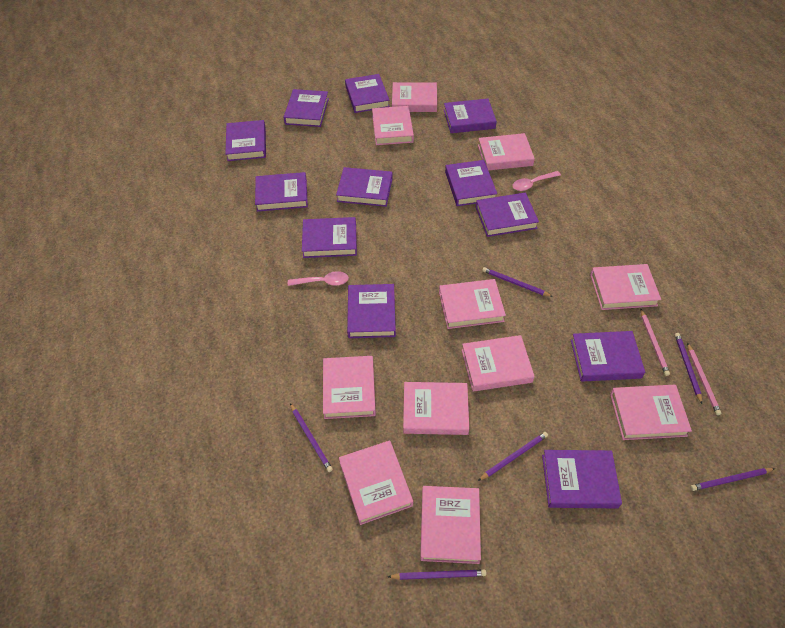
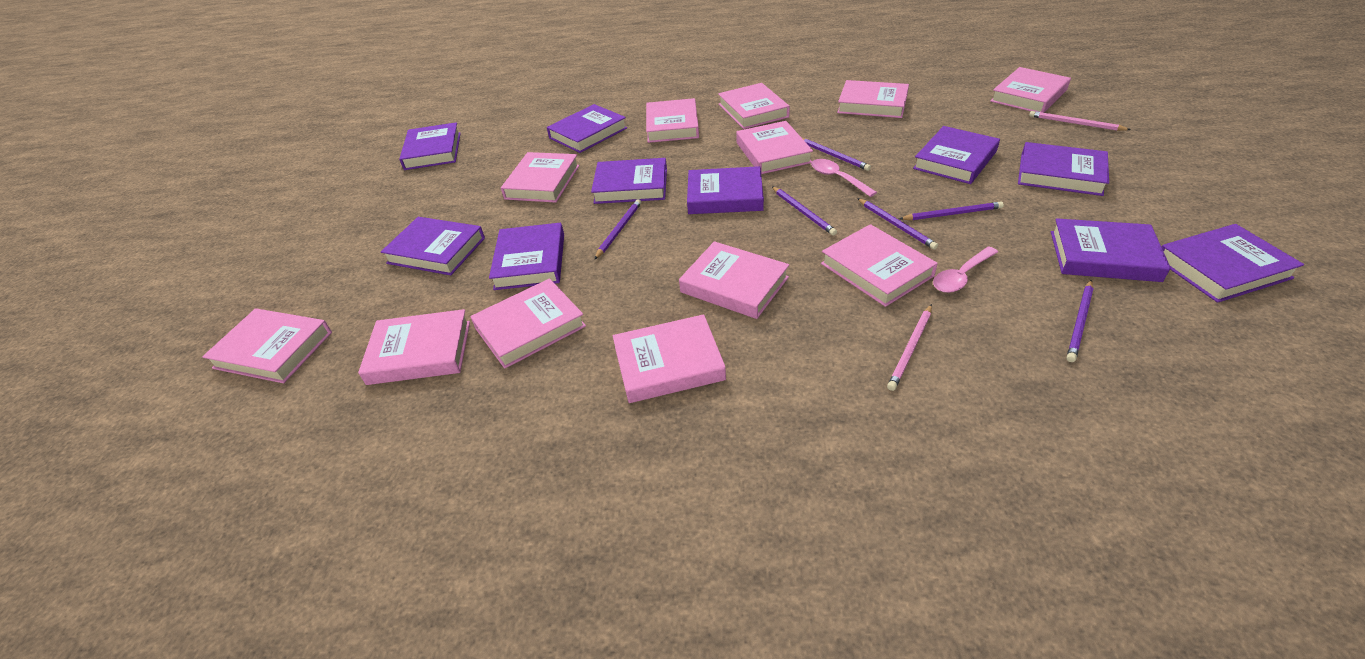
pink book: [323,356,376,419] [339,440,413,525] [372,106,414,145] [392,82,437,112] [403,382,469,435] [420,486,481,564] [439,279,506,329] [462,335,535,392] [478,133,535,171] [590,264,661,310] [610,385,692,440] = 11 -> [202,308,332,383] [358,309,470,385] [470,278,586,369] [501,152,579,203] [613,314,726,403] [646,98,699,143] [679,241,789,319] [718,83,790,129] [736,121,813,174] [821,224,938,307] [837,80,909,118] [990,67,1071,113] = 12
purple book: [225,120,266,161] [255,172,308,212] [284,89,329,127] [302,217,357,258] [336,167,392,207] [345,74,390,113] [347,284,396,338] [444,98,497,133] [445,160,497,206] [476,193,539,237] [542,450,622,508] [571,331,645,382] = 12 -> [381,217,485,275] [399,122,461,170] [489,223,564,290] [547,104,627,153] [591,158,667,204] [687,166,764,214] [913,126,1000,184] [1018,142,1109,196] [1051,218,1171,282] [1161,224,1304,303] = 10

